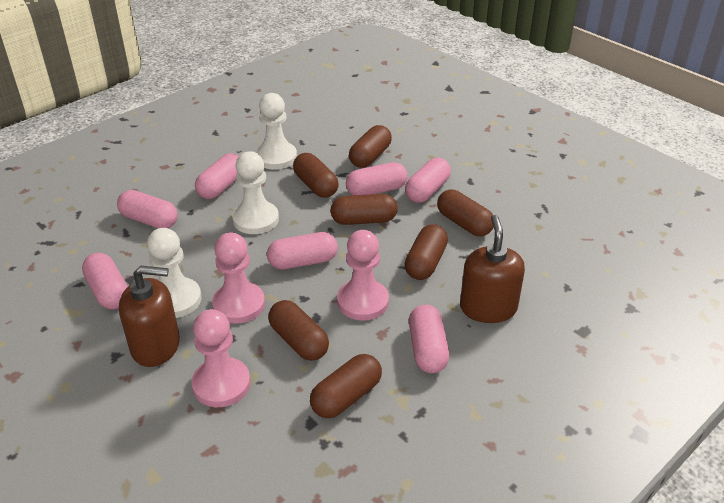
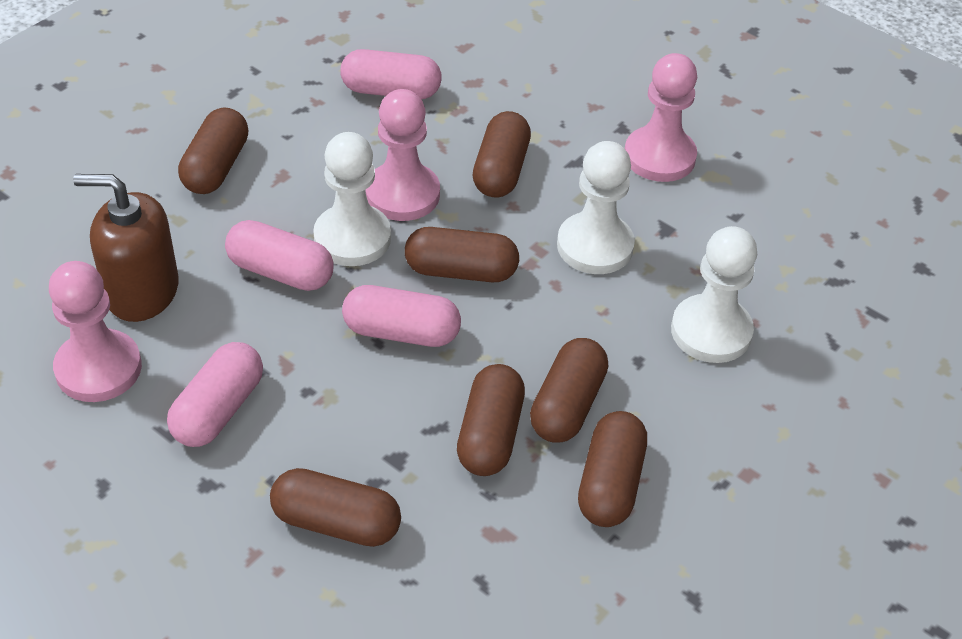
brown soap dispenser: [119,266,180,367] [460,215,525,323] = 2 -> [73,174,179,322] = 1
pink capsule: [82,253,128,309] [117,190,178,228] [195,153,239,199] [267,232,338,270] [346,162,408,195] [405,158,451,203] [409,305,449,373] = 7 -> [167,342,263,447] [225,220,334,291] [340,49,442,99] [342,285,461,347] = 4

